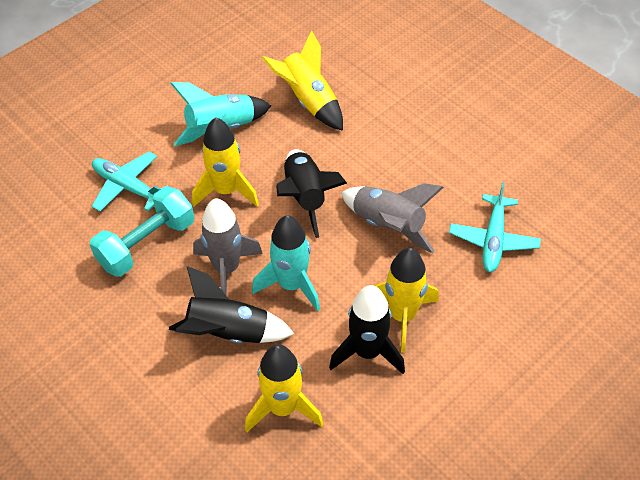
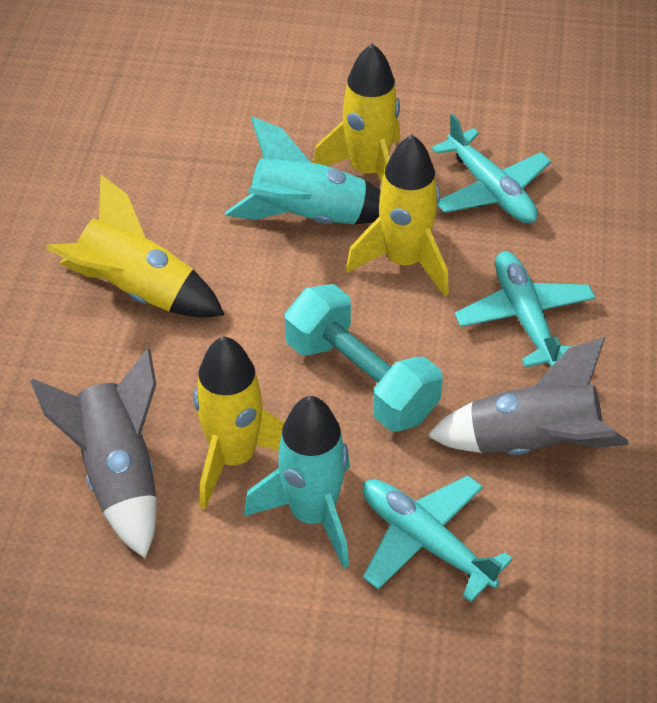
black rocket: [169,266,294,343] [276,149,347,238] [329,285,405,374] = 3 -> none = 0
turquoise plane: [92,151,169,212] [449,182,541,272] = 2 -> [362,476,513,602] [432,114,551,224] [455,251,596,368] = 3

